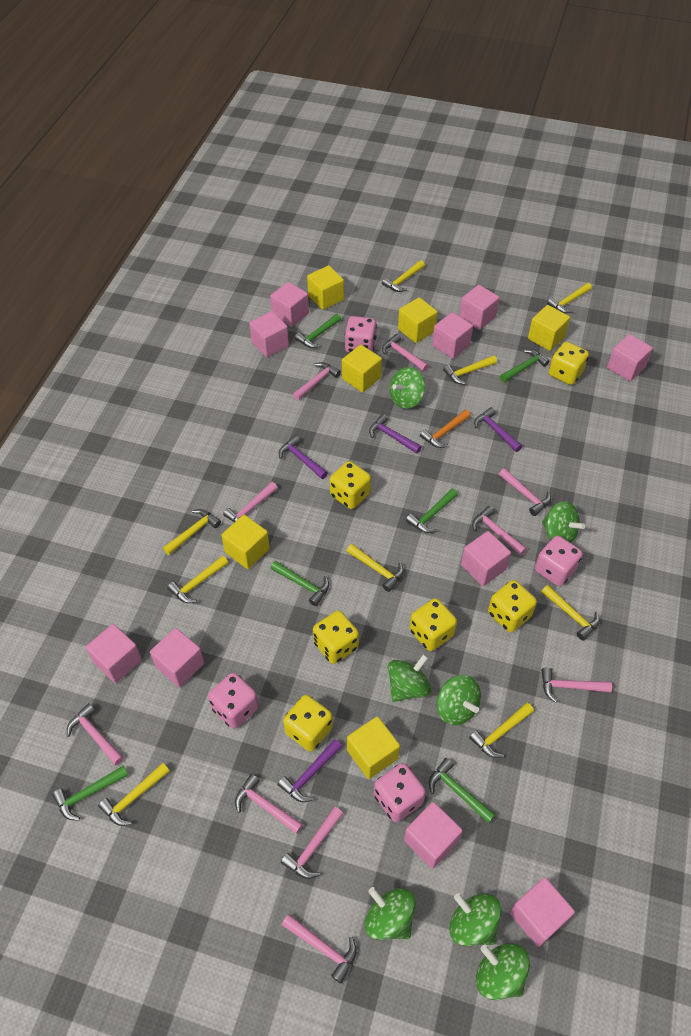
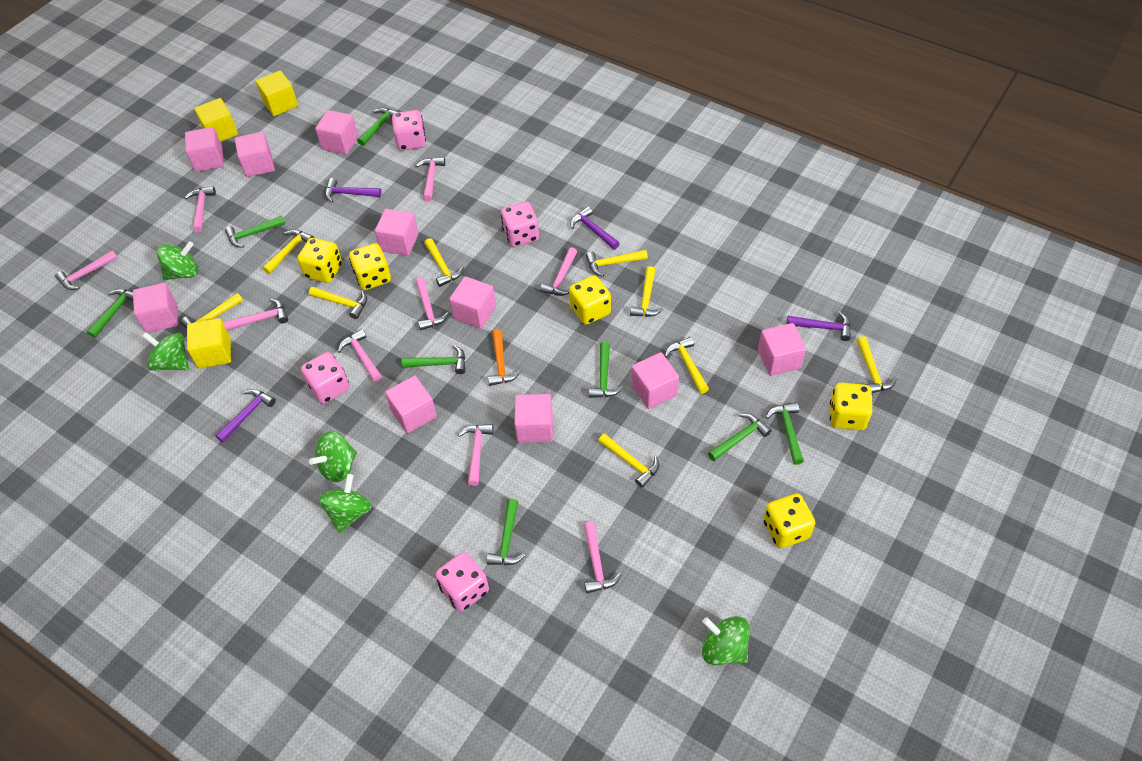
green hammer: [52,765,128,821] [270,561,329,606] [295,314,341,348] [406,489,458,533] [429,758,496,823] [500,349,550,383] = 6 -> [87,289,133,338] [225,216,285,248] [358,108,398,146] [401,345,465,374] [486,499,525,565] [589,342,623,398] [708,413,772,461] [766,402,804,465] = 8
green spinning top: [365,887,416,940] [388,654,431,702] [390,367,425,409] [437,675,481,725] [449,893,502,946] [476,943,530,1000] [542,501,585,543] = 7 -> [142,332,189,370] [157,241,199,280] [309,431,357,482] [318,474,372,533] [702,616,750,665] = 5
pink hammer: [67,703,124,765] [223,482,278,522] [235,774,303,834] [281,807,343,879] [282,914,357,984] [293,362,341,400] [382,334,429,372] [472,506,527,556] [499,468,551,516] [541,667,612,703] = 10 -> [55,250,117,290] [185,186,216,233] [223,299,288,331] [338,329,382,382] [416,157,445,201] [416,278,449,330] [458,424,494,486] [540,247,577,296] [584,522,621,593] = 9
yellow cube: [221,515,270,569] [307,265,344,310] [342,345,382,393] [347,716,400,779] [398,297,438,343] [528,305,570,351] = 6 -> [187,318,231,369] [194,98,238,142] [256,70,298,116] = 3
yellow dice: [283,695,333,752] [313,611,359,664] [330,461,371,509] [410,598,457,651] [488,580,537,632] [549,342,589,385] = 6 -> [297,238,342,283] [349,243,391,290] [569,275,611,325] [763,493,815,548] [830,383,872,430] = 5

